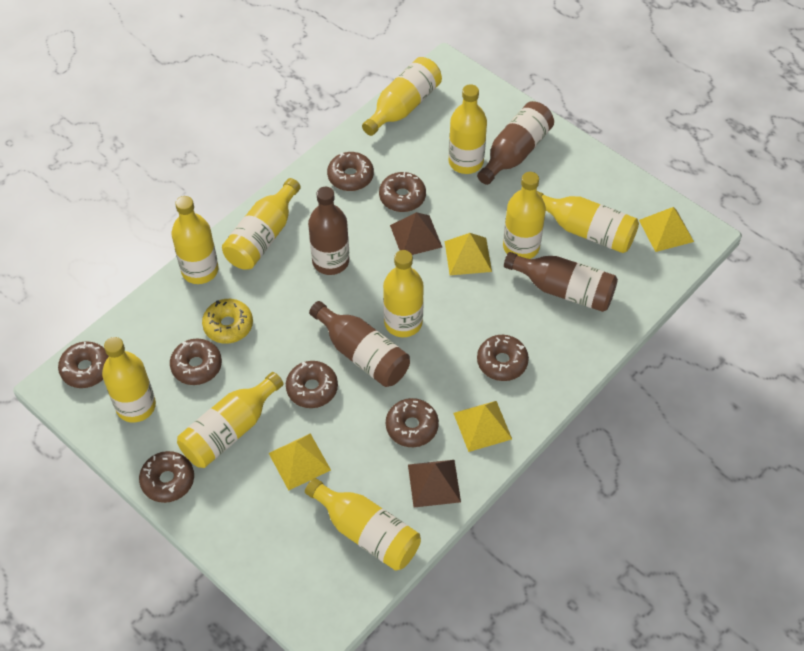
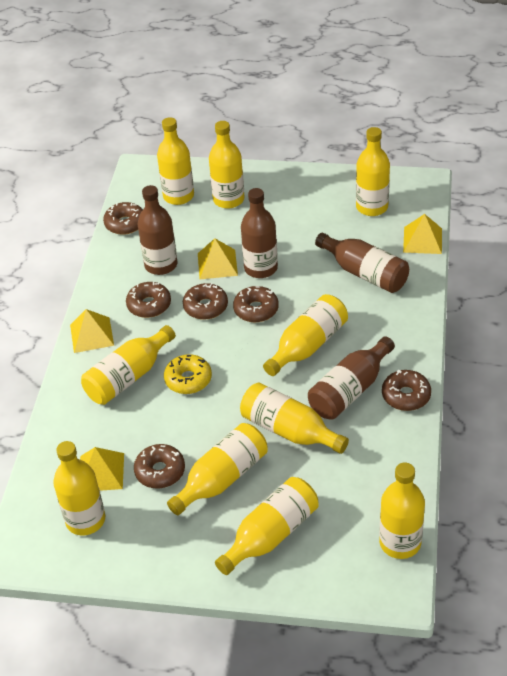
brown donut: [58,341,109,388] [139,451,194,503] [170,338,222,385] [286,361,338,408] [327,152,374,191] [379,172,426,212] [386,398,439,447] [477,335,529,381] = 8 -> [103,202,143,235] [126,282,171,318] [134,444,185,489] [183,283,228,320] [233,286,279,322] [382,370,431,411] = 6
brown pyramid: [390,212,442,255] [408,460,461,507] = 2 -> none = 0

